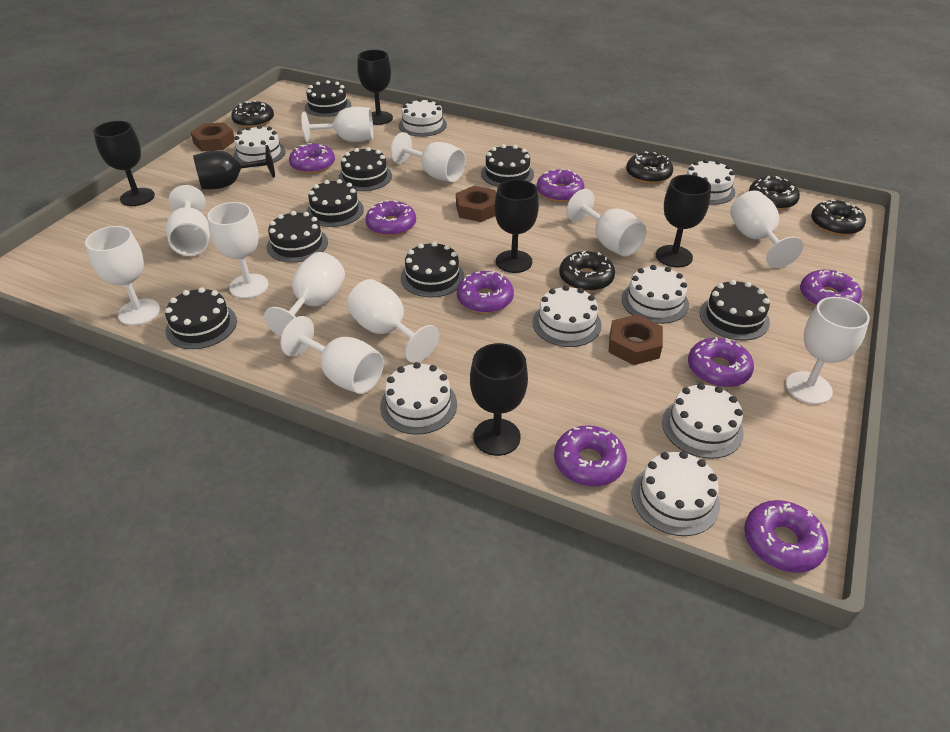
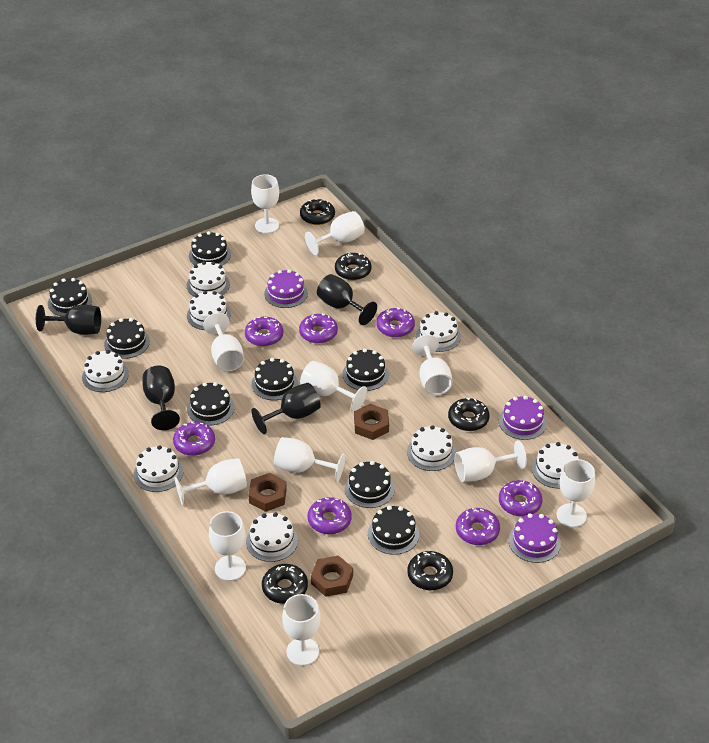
black goblet: [94,121,155,206] [193,145,275,190] [357,50,393,125] [470,343,528,456] [495,179,539,273] [656,175,711,268] = 6 -> [36,305,101,335] [142,366,180,430] [251,383,321,434] [317,274,377,325] = 4
purple cake: none = 0 -> [264,269,308,308] [499,396,547,440] [509,513,561,563] = 3
purple donut: [289,143,335,174] [365,200,416,236] [457,271,514,313] [537,169,585,202] [554,425,627,487] [688,337,754,387] [744,500,828,573] [800,270,862,307] = 8 -> [173,422,215,456] [245,317,283,347] [299,313,338,344] [307,497,352,534] [376,307,415,338] [456,508,500,545] [499,480,542,517] = 7

